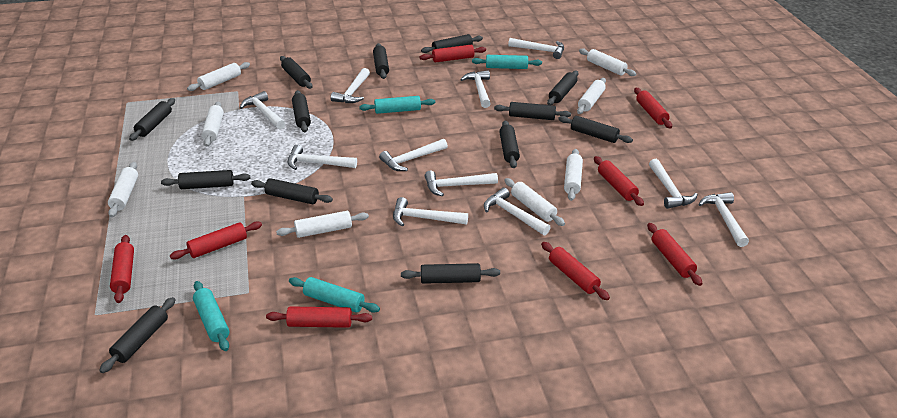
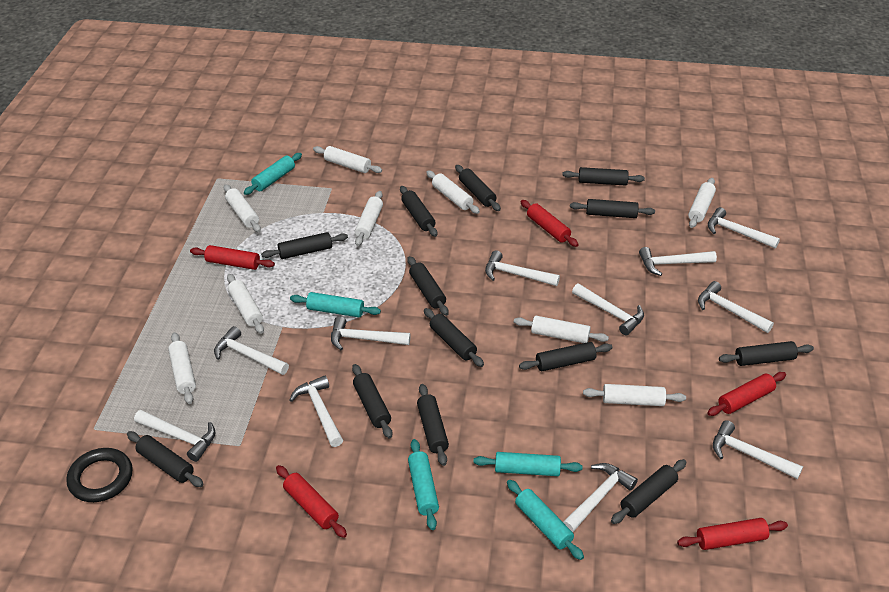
black ring: none = 0 -> [66,448,133,502] = 1
red rolling pin: [110,235,134,303] [170,222,262,259] [266,306,372,328] [420,45,486,63] [541,242,610,300] [594,156,644,206] [634,88,672,129] [647,223,703,286] = 8 -> [190,245,275,270] [276,465,347,538] [520,200,579,247] [677,518,788,550] [707,372,786,416] = 5
turquoise rolling pin: [193,281,229,351] [289,277,380,313] [359,96,435,114] [472,55,542,69] = 4 -> [244,153,302,195] [290,292,381,317] [408,439,439,530] [474,452,583,476] [507,480,584,560] = 5
white rolling pin: [108,162,138,217] [187,62,250,91] [202,102,224,147] [276,211,369,238] [505,178,565,226] [564,149,583,201] [577,78,606,114] [579,48,636,76] = 8 -> [168,332,196,404] [224,184,261,232] [227,274,264,334] [313,146,382,173] [355,191,383,246] [426,170,480,214] [514,316,609,343] [583,384,686,406] [688,178,716,228] = 9

